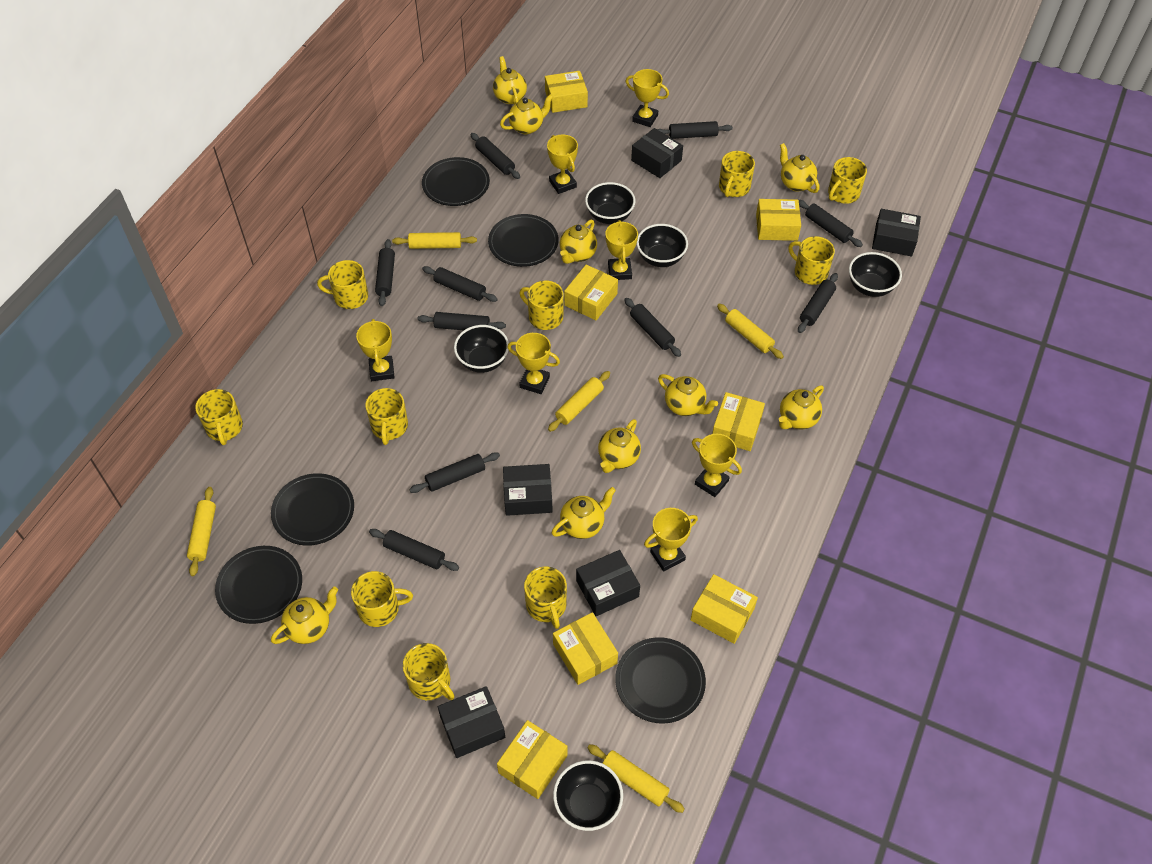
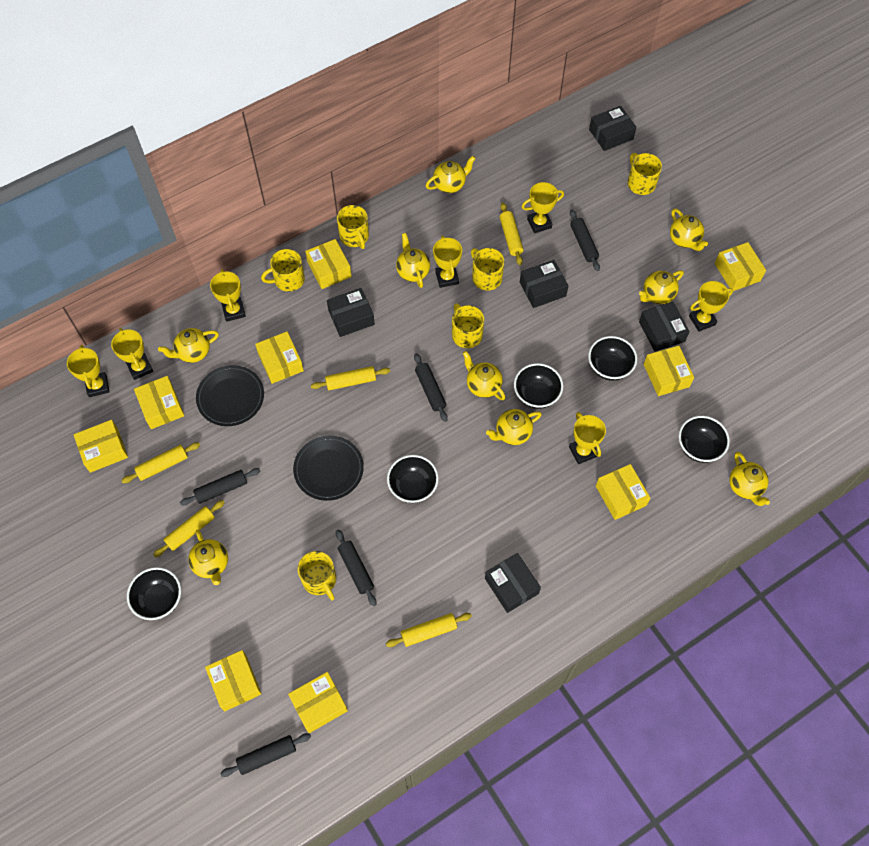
black plate: [215,546,302,624] [271,473,354,546] [422,157,490,206] [488,214,559,267] [615,637,706,724] = 5 -> [196,365,264,426] [293,435,364,501] = 2
black rolling pin: [369,529,459,571] [375,239,395,306] [409,452,500,493] [418,312,506,330] [422,266,498,302] [470,133,520,179] [624,298,681,357] [657,121,733,139] [798,273,838,333] [799,200,863,247] = 10 -> [180,468,260,505] [220,733,311,777] [336,529,376,606] [414,353,448,422] [570,210,600,271] = 5
yellow box: [497,720,568,799] [545,71,588,113] [553,612,618,685] [564,265,618,321] [691,574,758,644] [712,392,765,451] [756,199,801,241] = 7 -> [74,420,128,473] [134,376,184,429] [205,650,262,711] [255,331,304,384] [288,672,348,733] [305,239,352,289] [596,464,650,520] [644,346,694,396] [715,242,766,291] = 9
yellow mug: [195,389,243,445] [317,260,368,309] [351,571,413,627] [365,388,408,445] [403,643,454,700] [519,281,563,330] [524,567,567,629] [719,151,755,197] [788,236,835,285] [828,157,867,204] = 10 -> [261,249,305,292] [298,551,336,600] [337,205,369,249] [452,304,484,348] [471,248,504,291] [628,153,662,195] = 6

